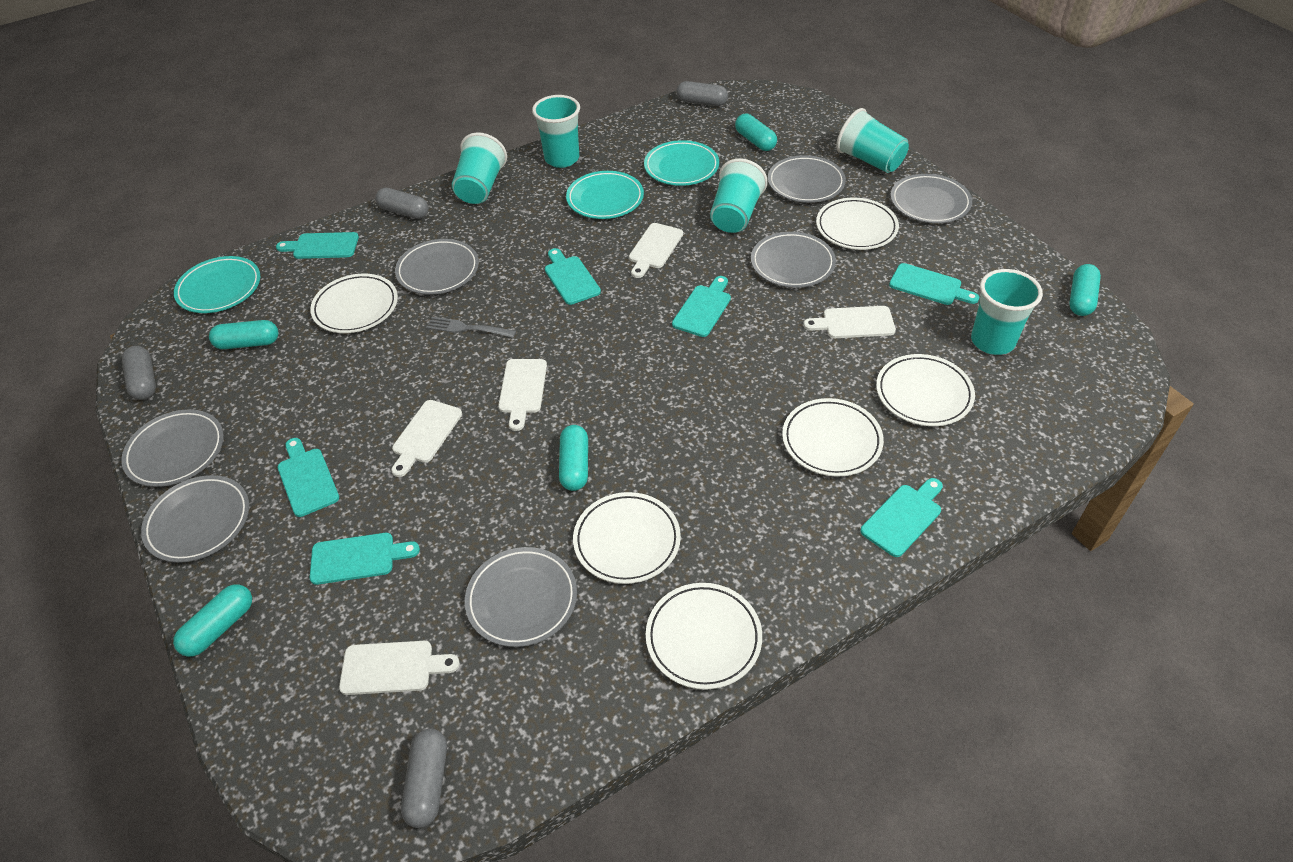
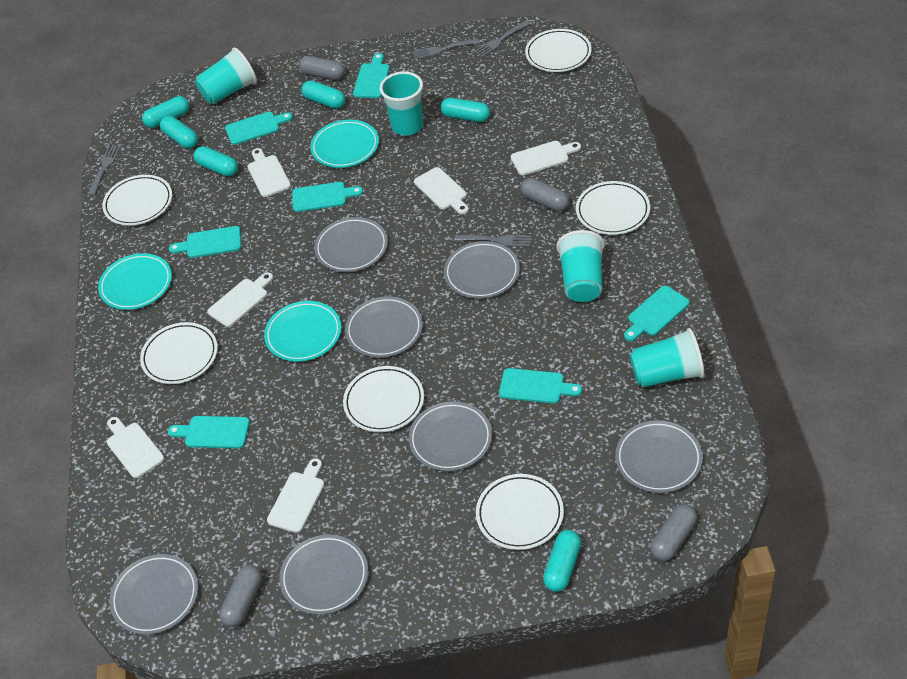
grey fork: [426,317,516,338] = 1 -> [88,146,120,196] [412,38,480,59] [454,235,532,247] [474,21,530,57] = 4
turquoise capsule: [173,584,252,657] [209,320,279,349] [559,425,588,491] [735,113,777,151] [1069,264,1101,316] = 5 -> [142,96,189,128] [160,116,198,149] [194,146,238,177] [301,80,346,109] [440,98,490,122] [543,530,581,592] = 6
turquoise cup: [452,132,507,204] [532,95,580,168] [710,158,768,233] [836,108,909,173] [971,269,1043,355] = 5 -> [195,47,257,104] [379,71,424,136] [556,230,605,302] [630,328,704,388] = 4
white cutting board: [339,641,460,695] [391,400,462,477] [498,359,547,431] [629,223,683,278] [803,306,896,338] = 5 -> [107,417,164,478] [208,272,273,327] [248,148,291,197] [267,458,325,533] [414,167,469,214] [511,141,581,175] = 6

